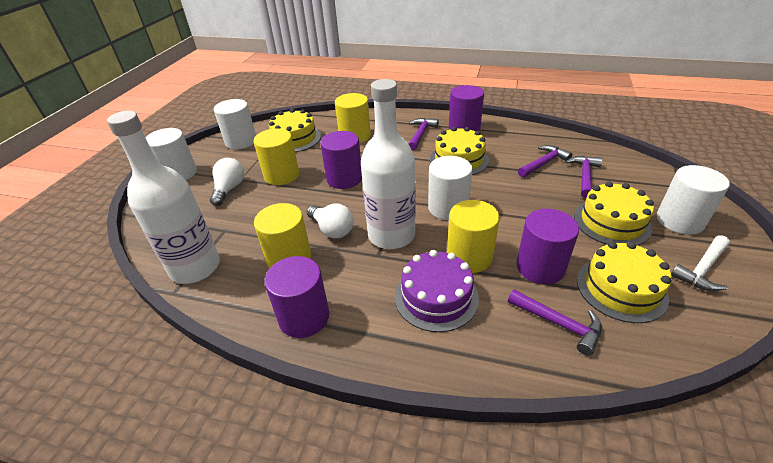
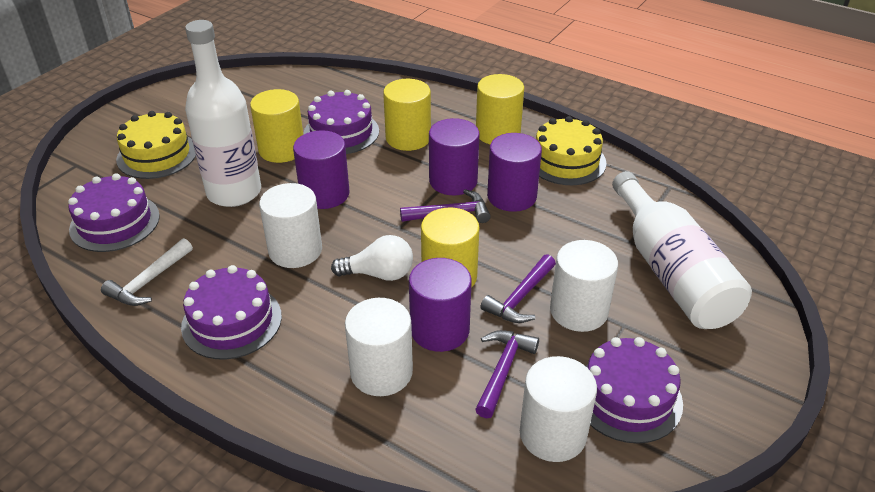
purple cake: [395,250,479,332] = 1 -> [68,173,160,252] [181,265,282,360] [303,90,379,154] [586,337,683,444] = 4
purple hammer: [409,118,439,151] [508,290,602,356] [518,145,573,178] [566,156,603,198] = 4 -> [400,189,491,223] [475,330,539,418] [480,254,556,323] = 3
white light bulb: [210,158,244,206] [307,203,354,238] = 2 -> [331,235,413,281] = 1
yellow cake: [269,109,321,152] [430,127,489,175] [574,181,654,245] [577,242,672,323] = 4 -> [116,111,196,179] [536,116,606,185] = 2

